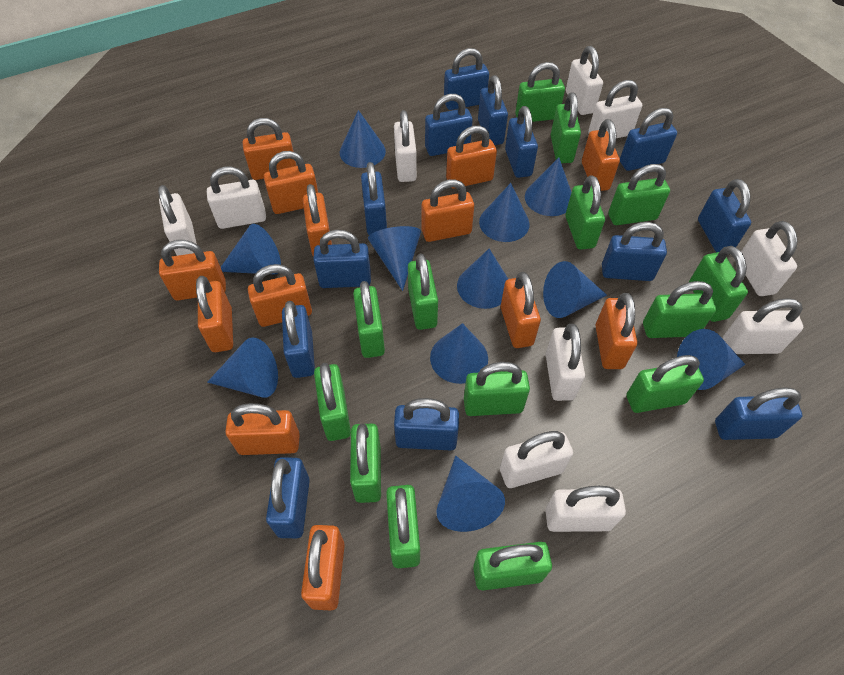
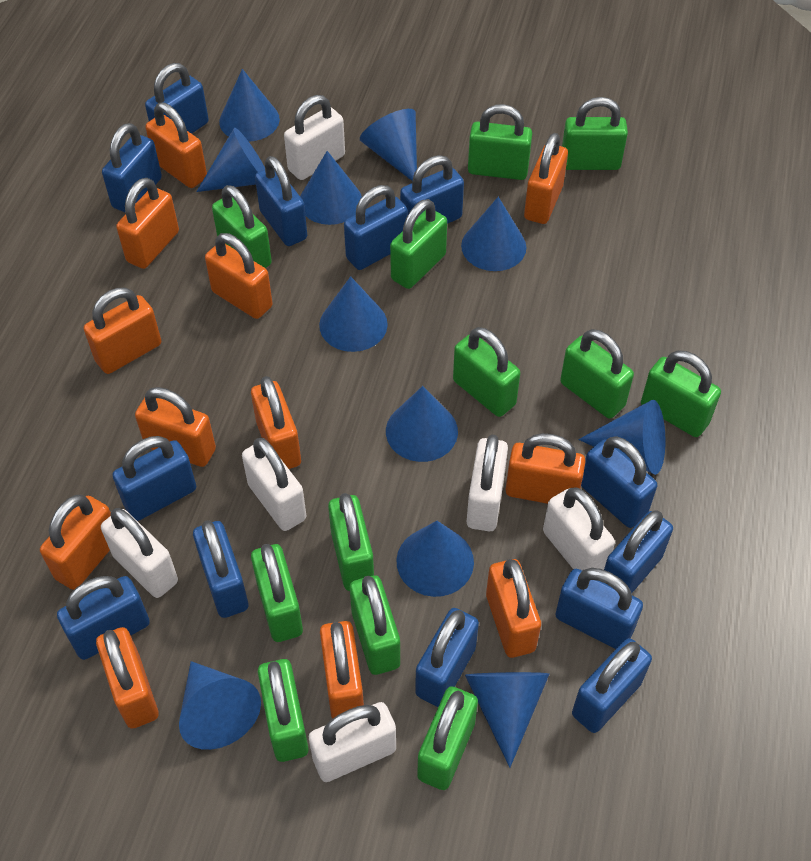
green padlock: [314,363,351,441] [350,423,381,503] [353,281,385,358] [386,485,420,568] [408,253,438,330] [464,362,530,416] [473,542,552,590] [515,62,565,122] [551,92,581,163] [565,175,605,250] [608,164,670,225] [627,355,704,413] [643,281,716,338] [689,246,748,322] = 14 -> [212,185,272,268] [251,544,303,642] [258,659,309,762] [328,493,374,591] [350,575,400,675] [390,199,447,289] [417,686,478,790] [453,327,520,417] [468,104,532,180] [560,329,634,418] [562,97,628,170] [641,351,721,437] = 12
orange padlock: [159,240,226,300] [196,276,233,352] [225,403,300,455] [242,118,296,180] [248,264,312,327] [264,151,318,214] [301,525,345,610] [303,184,332,257] [422,179,474,242] [446,126,497,189] [501,272,541,348] [582,119,620,191] [595,293,637,369] = 13 -> [40,495,111,590] [84,288,161,374] [96,627,159,729] [116,178,179,269] [135,387,216,467] [146,102,207,188] [205,233,273,319] [251,376,301,469] [320,621,364,719] [486,559,541,658] [506,433,586,504] [524,133,568,224] = 12
white padlock: [158,185,197,256] [207,167,266,229] [394,110,417,182] [500,431,573,488] [545,486,626,532] [546,324,585,401] [566,46,603,115] [588,80,642,138] [723,298,803,354] [741,221,798,296] = 10 -> [101,508,178,598] [242,438,306,531] [284,95,345,180] [309,702,396,782] [467,435,508,531] [543,487,615,571] = 6

